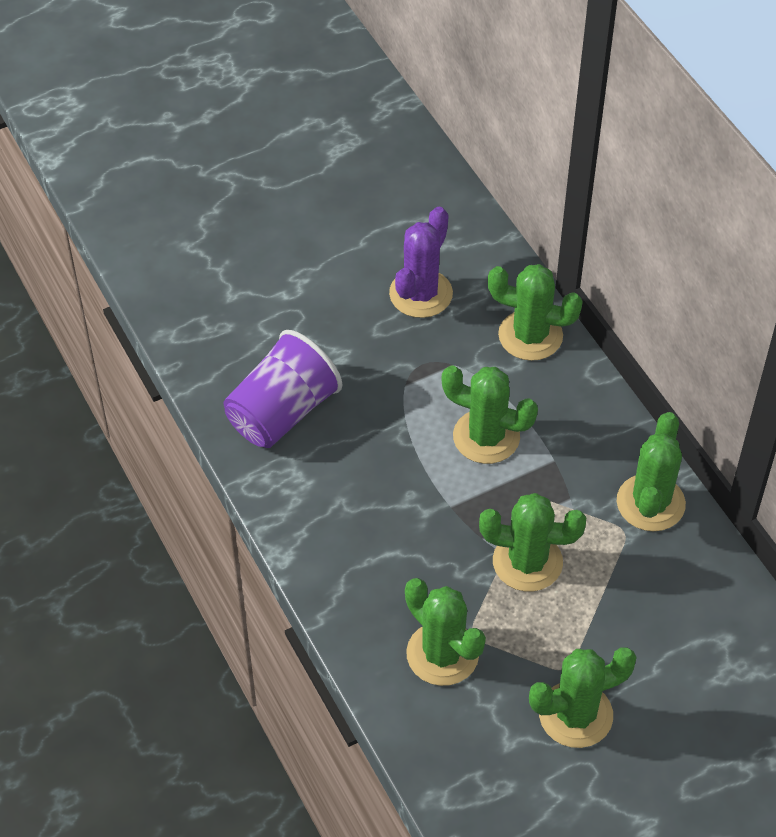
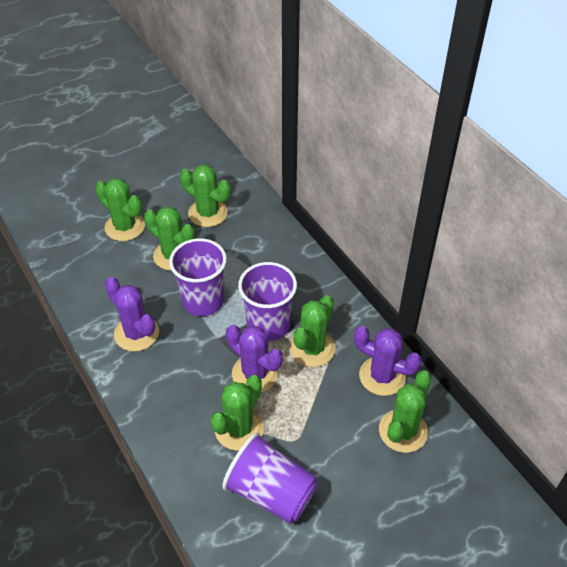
purple cactus: [389,207,453,318] = 1 -> [105,277,159,351] [226,325,283,392] [354,326,422,396] = 3
purple cup: [224,330,342,448] = 1 -> [169,238,227,316] [222,433,318,524] [238,262,297,341] = 3

